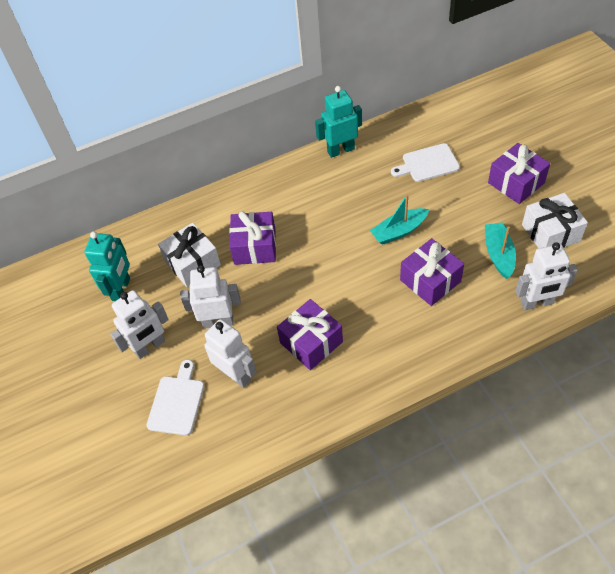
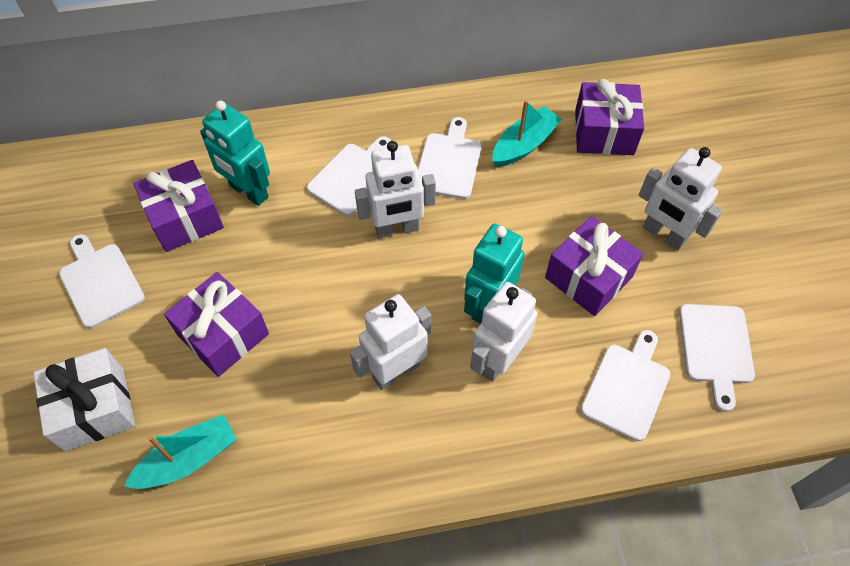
white cutting board: [146,360,204,436] [391,143,460,182] = 2 -> [59,234,145,328] [307,136,391,216] [418,117,481,199] [580,330,670,441] [679,304,755,412] = 5
white gift: [158,223,221,287] [522,193,588,249] = 2 -> [33,348,135,452] = 1

